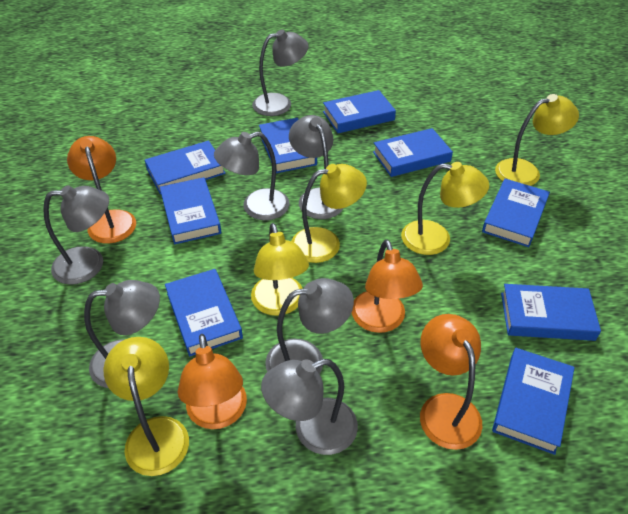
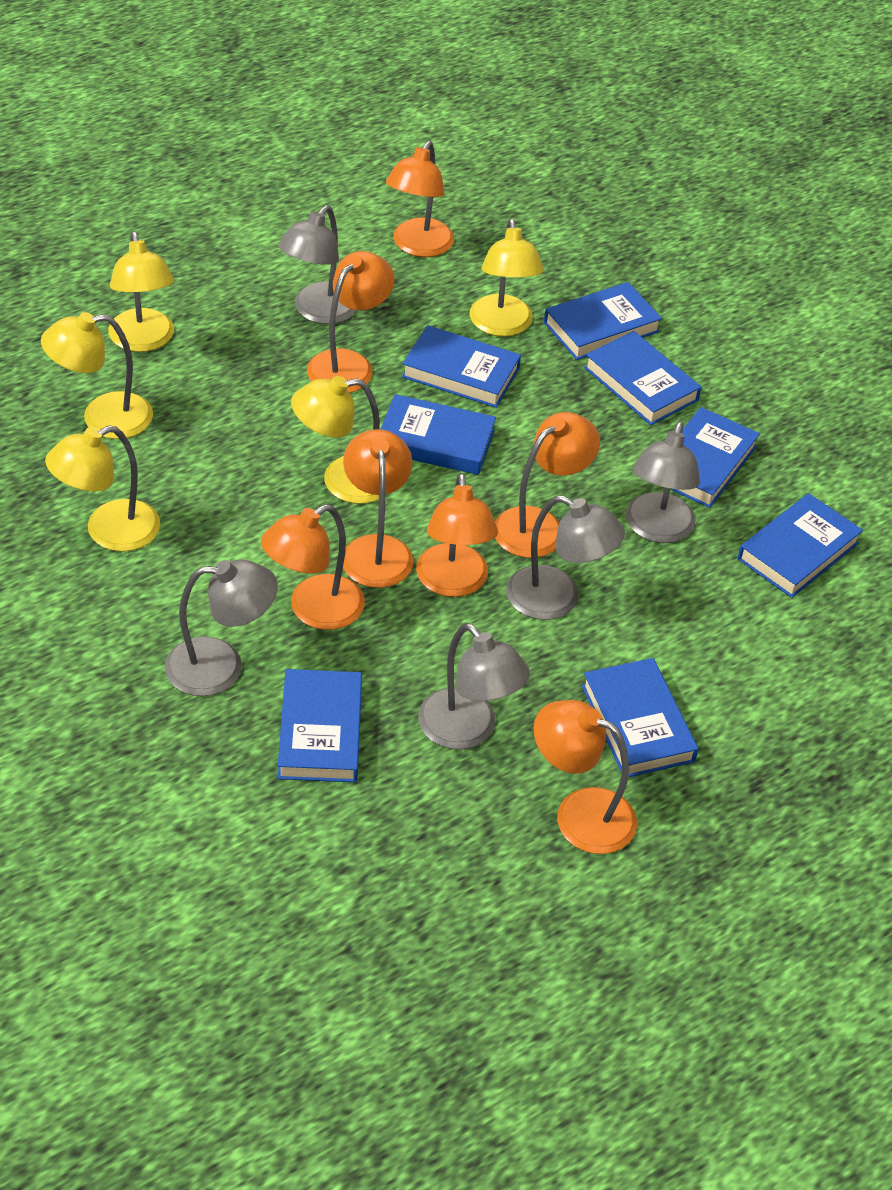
blue book: [145,141,226,194] [160,177,221,244] [165,269,243,357] [259,118,317,173] [323,90,396,133] [373,128,453,177] [482,179,550,247] [492,348,575,455] [501,284,601,341] = 9 -> [278,669,362,782] [381,394,496,475] [402,325,521,408] [544,282,662,360] [582,658,698,777] [584,331,701,425] [671,407,760,508] [738,493,863,598] = 8
grey lamp: [43,185,109,285] [84,280,160,388] [214,131,289,220] [252,29,308,116] [261,359,358,455] [265,278,354,374] [289,115,343,219] = 7 -> [165,559,278,696] [278,205,356,324] [418,623,530,749] [506,495,625,620] [626,421,700,543] = 5
orange lamp: [67,136,136,244] [178,334,247,429] [351,240,423,333] [420,314,482,450] = 4 -> [261,504,365,630] [307,251,394,393] [343,429,414,588] [386,141,454,257] [416,473,498,597] [495,412,600,558] [534,700,637,854] = 7

